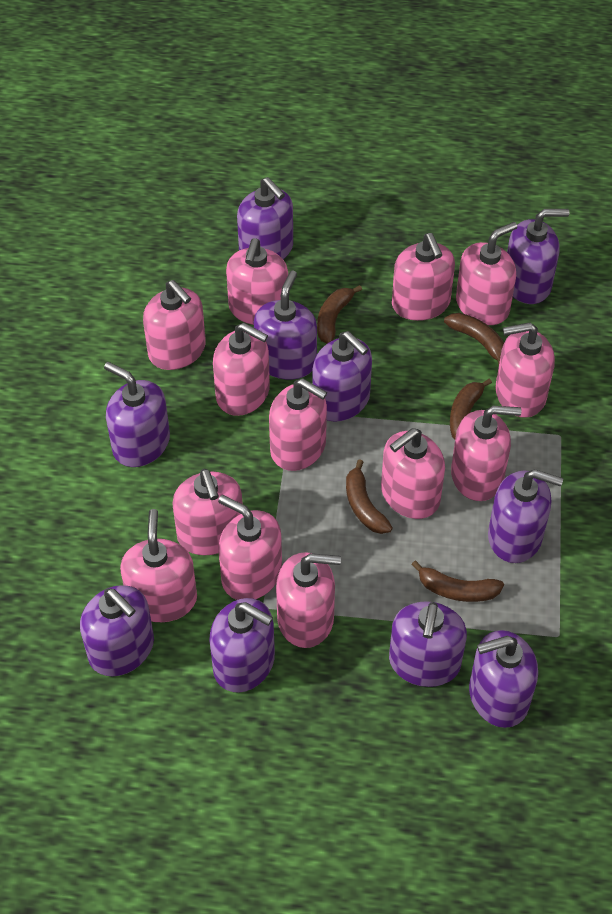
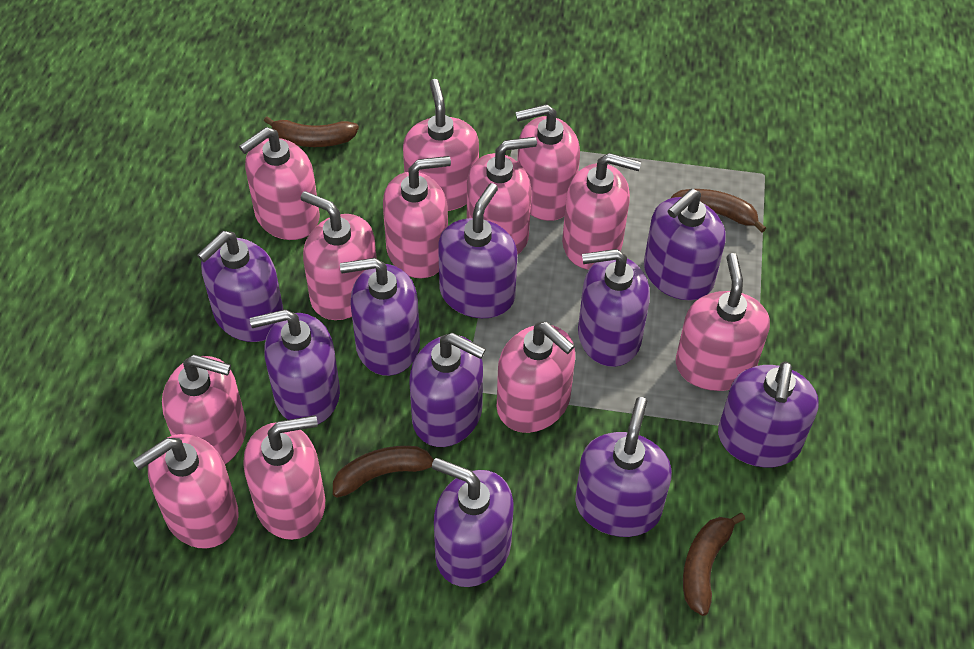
brown banana: [317,285,362,343] [346,459,393,534] [411,561,504,602] [444,313,504,365] [450,378,492,440] = 5 -> [264,116,359,147] [333,446,434,498] [671,189,766,232] [683,513,745,616] = 4
pink soap dispenser: [120,509,197,622] [143,280,206,370] [172,469,242,555] [213,323,270,416] [218,495,282,600] [226,238,288,325] [269,378,327,471] [276,552,341,648] [381,428,445,519] [392,233,455,321] [451,406,522,501] [456,222,517,325] [495,322,555,418] = 13 -> [133,434,239,549] [162,355,247,464] [239,127,320,240] [244,415,325,540] [301,191,377,320] [383,156,451,279] [403,79,479,211] [467,137,537,255] [497,322,575,433] [515,104,580,221] [562,153,641,270] [676,253,770,391] = 12

